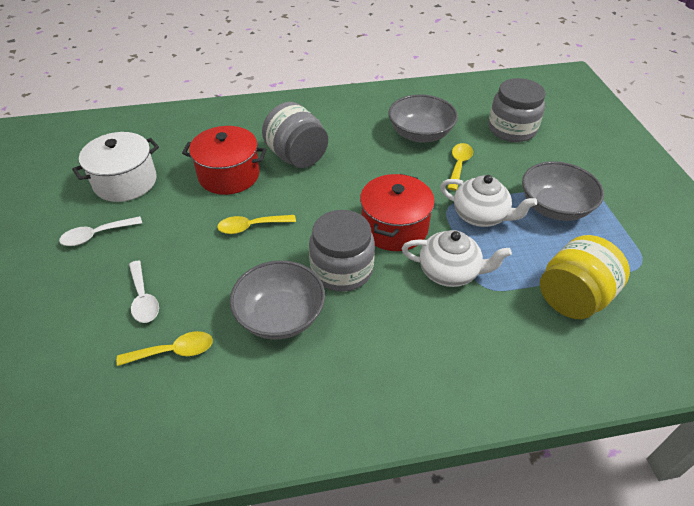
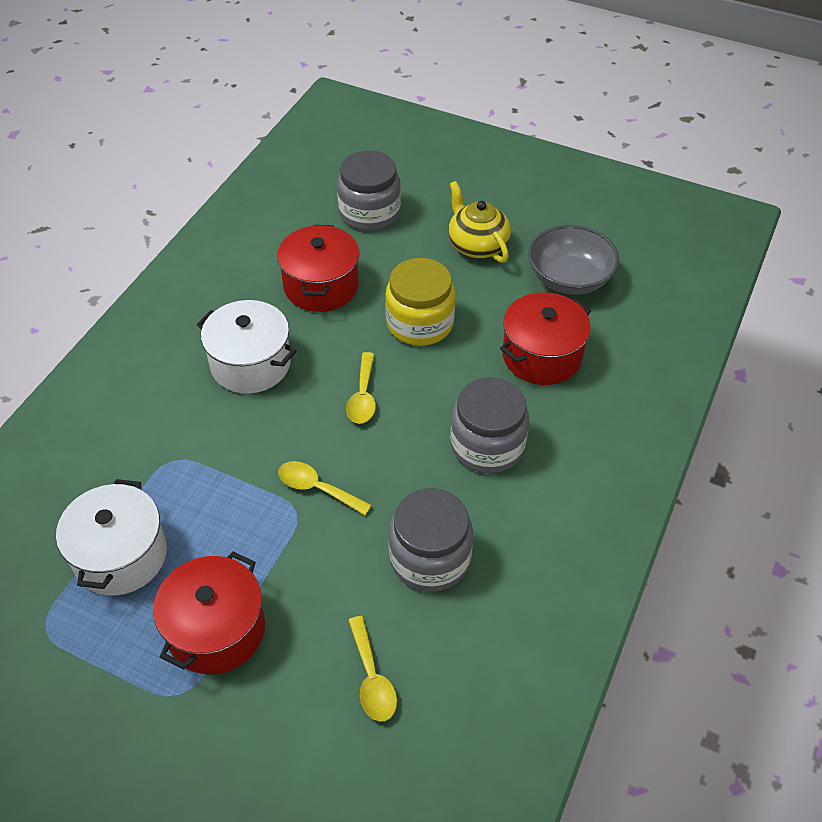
grey bowl: [230,260,325,340] [389,94,458,143] [522,161,604,221] = 3 -> [528,225,619,295] = 1
red pot: [182,126,267,195] [360,174,435,251] = 2 -> [153,551,265,674] [277,225,359,312] [500,292,591,385] = 3
white pot: [72,132,159,202] = 1 -> [56,479,167,596] [197,300,296,394] = 2
white spoon: [59,216,142,246] [129,261,159,323] = 2 -> none = 0
white teapot: [402,230,512,287] [440,175,537,227] = 2 -> none = 0
yellow teapot: none = 0 -> [448,181,511,263] = 1

